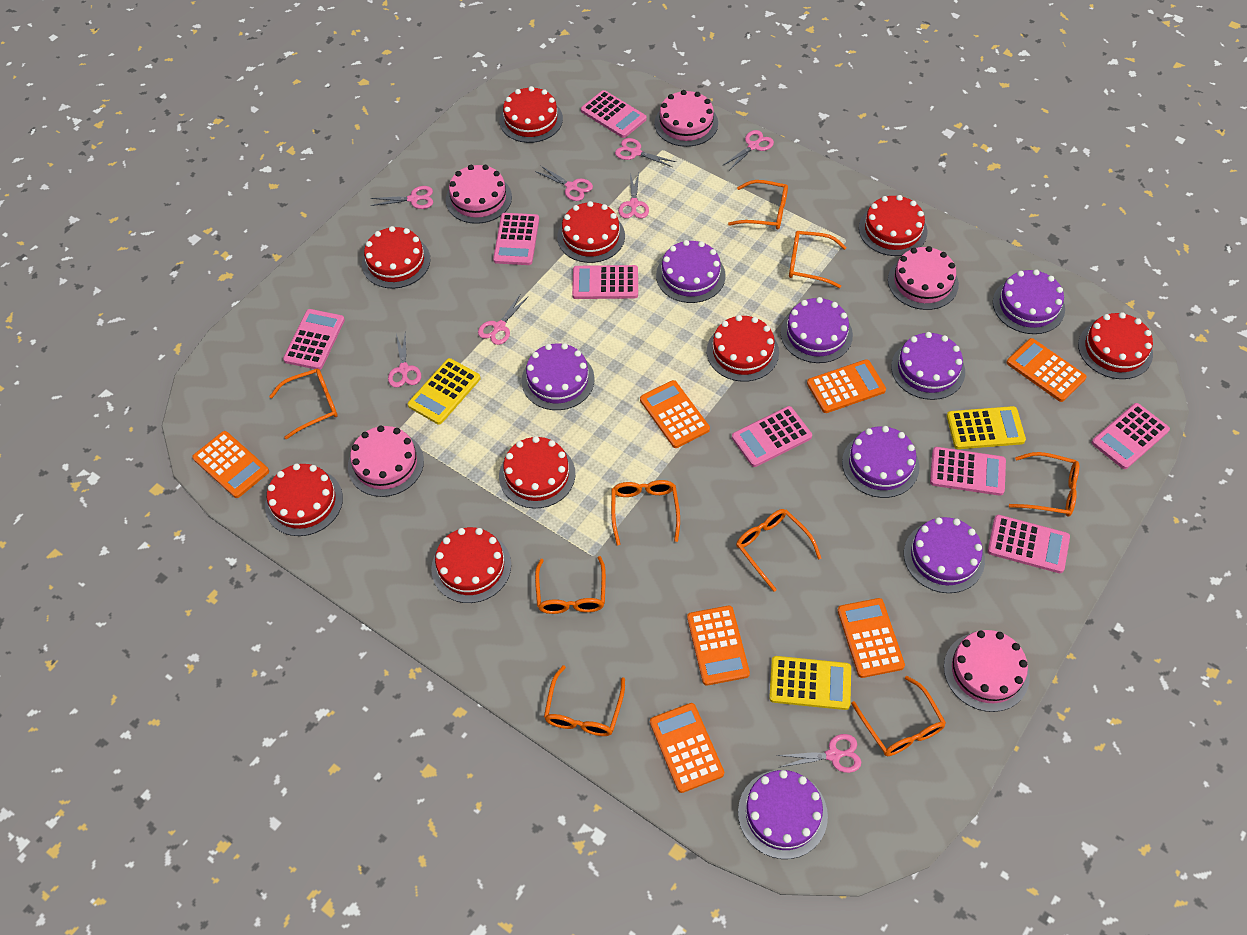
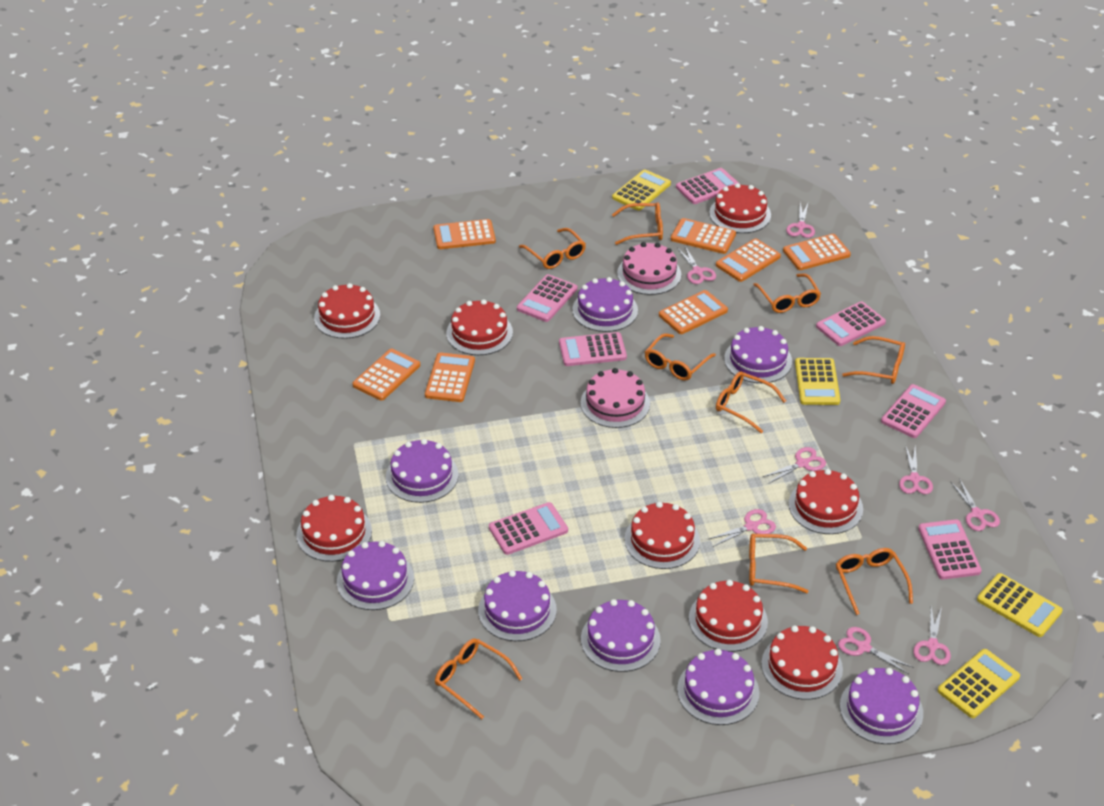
pink cake: [348,425,424,497] [446,165,512,224] [654,90,718,147] [888,246,959,310] [944,630,1030,712] = 5 -> [580,368,650,428] [617,242,681,295] = 2
pink calculator: [283,309,345,370] [493,213,539,265] [572,265,638,299] [581,90,647,138] [732,406,812,467] [930,447,1006,496] [988,515,1070,573] [1092,403,1170,469] = 8 -> [489,502,568,555] [517,274,577,322] [559,332,627,366] [676,168,740,204] [816,301,886,346] [881,384,946,438] [918,519,981,580] = 7
red cake: [265,464,343,536] [362,226,430,288] [431,527,511,603] [499,86,563,143] [499,436,575,508] [557,201,625,263] [707,315,779,382] [859,195,928,256] [1078,312,1153,379] = 9 -> [296,495,372,562] [314,283,380,339] [446,299,513,355] [624,502,700,569] [689,580,768,652] [709,183,771,233] [761,625,843,700] [789,469,863,534] = 8
yellow calculator: [408,358,481,425] [769,656,851,710] [947,406,1026,449] = 3 -> [612,169,671,211] [795,358,840,405] [938,649,1020,718] [977,573,1063,637] = 4

